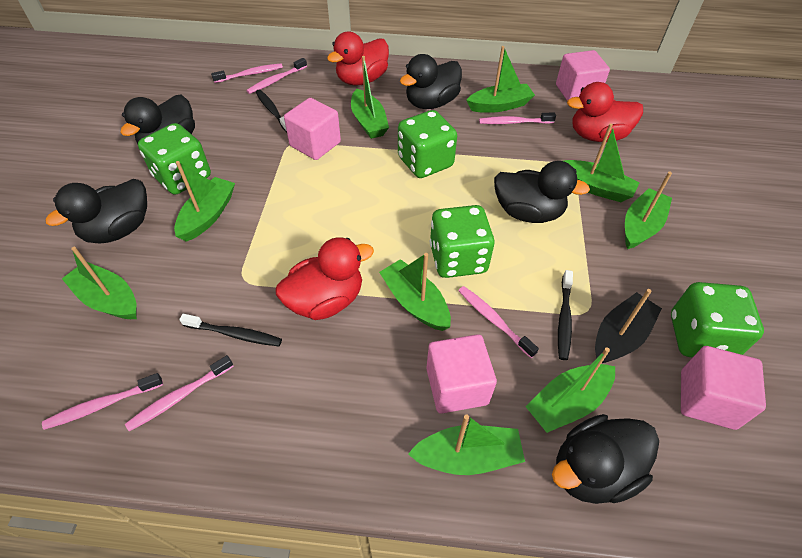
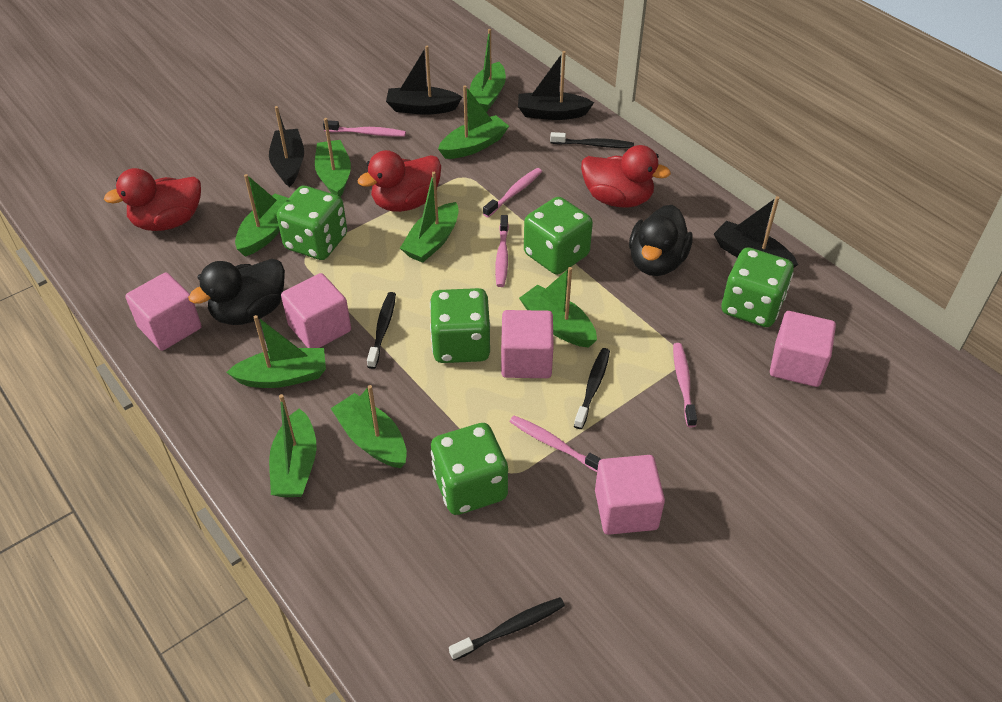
black boat: [595,289,662,363] = 1 -> [269,106,304,187] [386,46,462,115] [518,51,594,120] [714,196,798,267] = 4
black duck: [45,179,147,243] [120,94,195,144] [400,54,462,109] [494,161,590,223] [552,414,659,504] = 5 -> [188,259,285,325] [629,205,693,276] = 2
black toothbrush: [179,314,282,346] [256,89,287,132] [558,270,573,360] = 3 -> [367,292,396,369] [449,597,565,661] [550,132,634,148] [574,348,610,429] = 4
green dice: [138,123,211,195] [398,110,457,178] [430,205,494,278] [671,282,764,358] = 4 -> [277,186,347,260] [430,288,490,363] [431,423,508,515] [524,197,593,275] [722,247,794,327] = 5
pink cube: [284,98,341,160] [426,334,497,414] [556,50,610,101] [681,346,766,430] = 4 -> [125,272,202,351] [281,273,351,348] [501,310,554,378] [595,455,665,535] [770,311,836,387] = 5
pink toothbrush: [42,373,163,430] [125,355,234,431] [211,63,283,83] [246,58,307,94] [458,286,539,358] [479,113,556,124] = 6 -> [323,120,406,137] [483,168,542,217] [495,215,509,287] [510,415,601,472] [673,343,697,427] = 5

